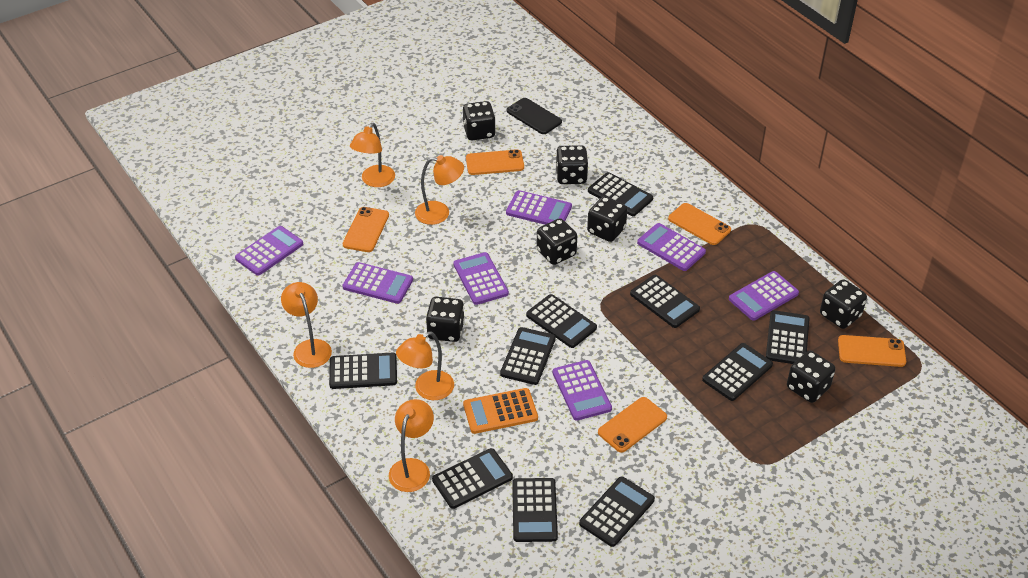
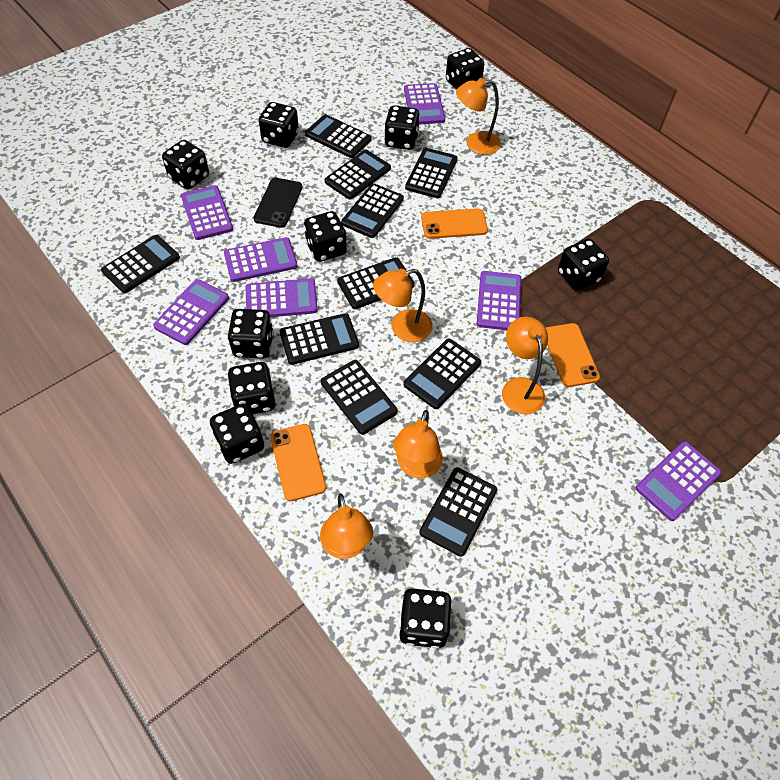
black dice: [426,297,465,342] [463,101,496,140] [537,218,577,265] [556,145,588,184] [587,196,628,242] [787,351,835,403] [820,279,867,329] = 7 -> [162,140,209,189] [210,404,264,464] [228,309,274,358] [228,362,276,414] [259,102,299,148] [304,211,347,262] [384,105,420,150] [399,588,452,649] [446,48,484,90] [558,239,609,291] = 10
orange calculator: [463,388,538,434] = 1 -> none = 0
orange phone: [343,207,389,252] [466,149,524,175] [598,397,667,453] [668,203,731,245] [838,335,906,367] = 5 -> [270,424,326,501] [421,208,488,239] [546,323,600,387] = 3

